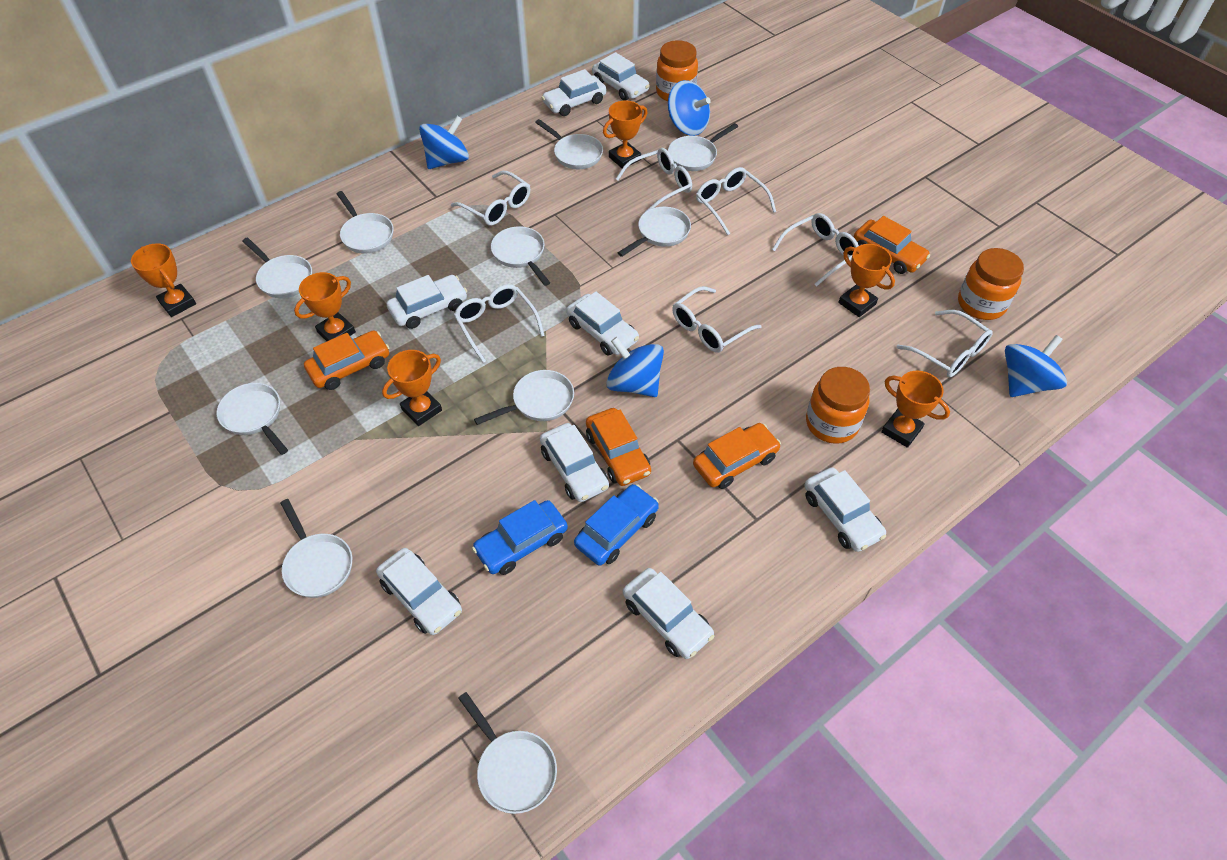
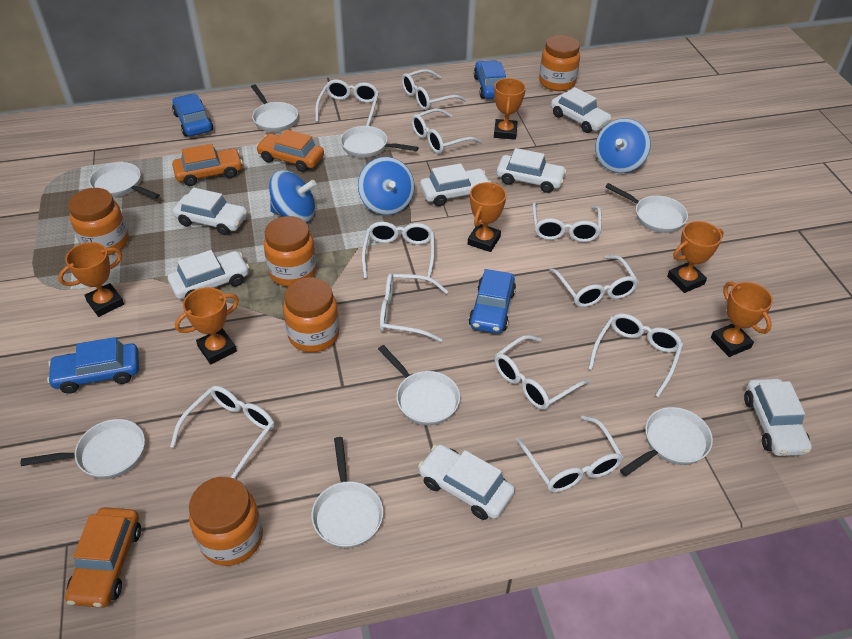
blue car: [472,500,568,575] [574,484,659,566] = 2 -> [47,337,139,394] [172,94,213,137] [468,269,516,334] [474,60,506,99] = 4
blue spinning top: [419,116,469,169] [606,337,664,397] [668,80,711,136] [1005,335,1067,397] = 4 -> [269,170,316,223] [358,157,415,215] [595,118,651,173] = 3
orange car: [304,330,389,390] [586,408,651,486] [693,423,781,489] [854,216,930,274] = 4 -> [65,507,141,608] [172,144,243,186] [256,130,324,172] = 3
orange jar: [656,40,698,102] [806,367,870,444] [958,248,1024,320] = 3 -> [68,188,129,255] [189,477,263,566] [264,216,317,286] [283,277,339,352] [539,35,580,91] = 5
white car: [376,548,462,635] [387,275,467,329] [540,423,609,502] [541,69,606,116] [566,291,639,355] [592,52,650,101] [623,568,714,659] [805,467,886,552] = 8 -> [168,250,249,299] [173,188,248,235] [418,444,515,520] [420,163,491,206] [496,148,567,193] [551,87,612,133] [744,379,812,456] = 7
white glasses: [451,171,530,226] [454,284,545,363] [616,148,692,212] [672,286,761,353] [696,167,776,235] [772,213,859,287] [896,310,993,377] = 7 -> [170,386,275,479] [315,79,379,126] [362,222,435,281] [380,273,448,342] [402,69,467,110] [411,108,481,154] [494,335,591,410] [516,415,623,492] [532,202,602,242] [549,255,639,307] [588,313,683,397] = 11
white pan: [217,383,288,455] [242,237,312,298] [280,499,352,598] [337,191,394,254] [458,692,557,814] [474,370,574,425] [491,226,550,286] [535,119,603,169] [618,207,691,257] [668,123,738,171] = 10 -> [21,419,145,479] [89,162,160,199] [251,85,298,132] [311,437,383,548] [340,126,419,158] [378,345,460,425] [606,183,688,233] [620,407,713,476] = 8

